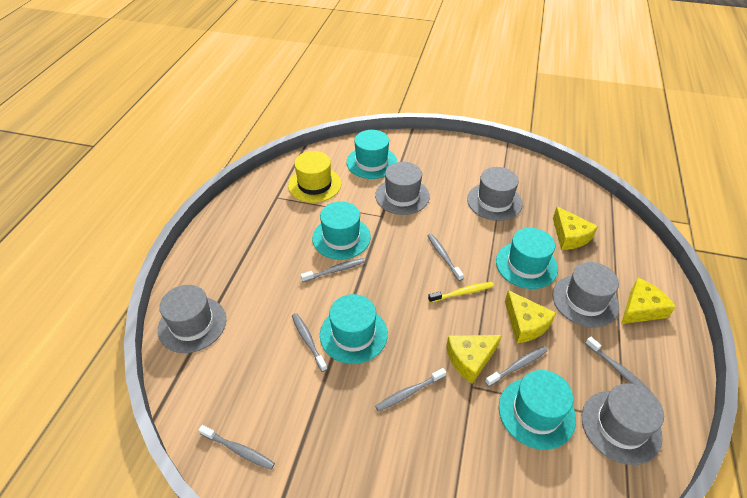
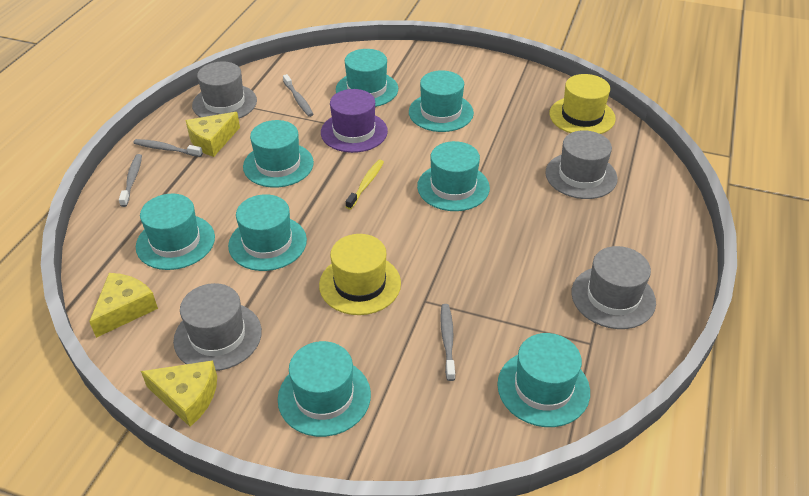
grey hat: [158,285,226,353] [375,162,430,215] [467,167,523,221] [552,262,619,328] [582,383,664,465] = 5 -> [173,283,262,371] [192,62,257,119] [545,130,618,199] [571,246,656,329] = 4
grey toothbrush: [198,425,275,470] [292,313,328,372] [301,258,365,282] [375,368,446,412] [428,234,464,281] [485,346,548,387] [585,337,652,393] = 7 -> [119,154,142,207] [134,139,203,157] [283,74,313,117] [441,304,455,381] = 4
purple hat: none = 0 -> [321,89,388,153] = 1
turquoise hat: [312,201,371,260] [320,294,388,364] [346,130,397,179] [496,228,558,289] [499,370,576,450] = 5 -> [136,194,215,270] [228,194,307,271] [243,120,314,187] [278,341,371,437] [336,49,398,107] [409,70,474,132] [417,141,490,211] [497,333,590,427] = 8
yellow cheese: [446,335,502,384] [505,290,556,343] [553,207,598,250] [621,278,676,324] = 4 -> [89,273,158,338] [141,360,217,427] [185,112,240,157] = 3
yellow hat: [288,151,341,203] = 1 -> [319,234,401,315] [549,74,616,134] = 2

